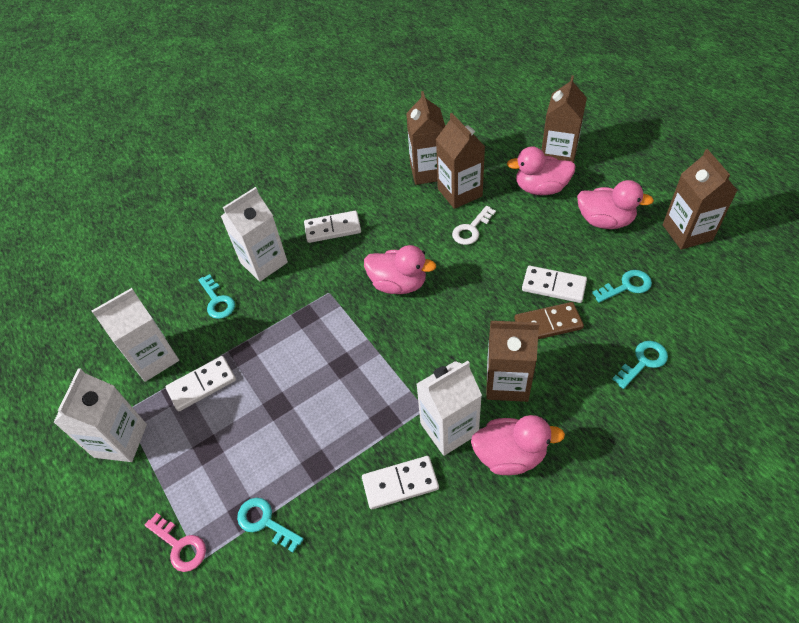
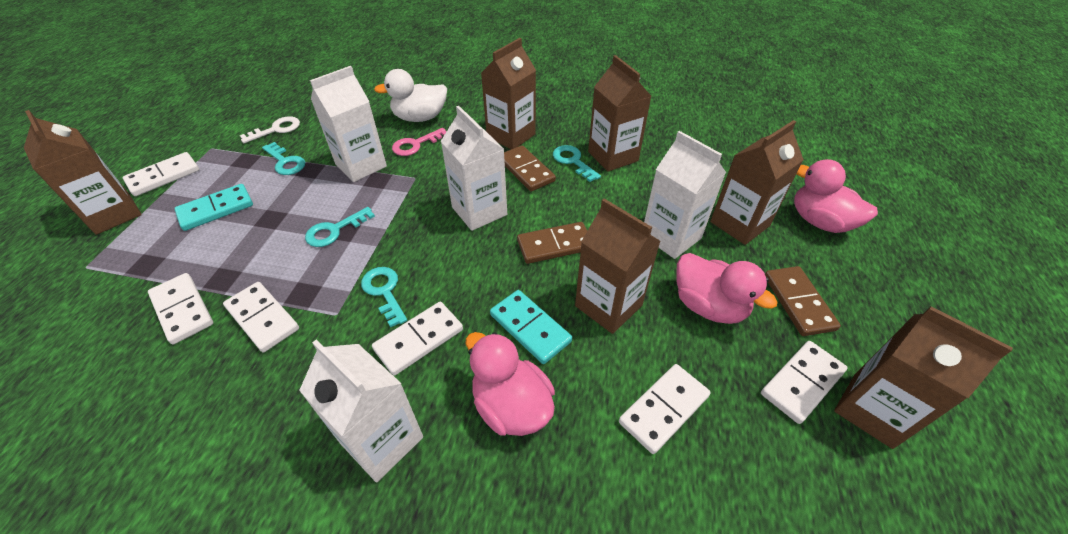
brown carton: [406,91,445,185] [436,113,485,209] [486,321,539,402] [542,75,587,163] [663,149,737,250] = 5 -> [24,110,142,235] [481,38,536,149] [575,198,661,334] [588,55,651,172] [710,120,804,245] [834,306,1013,449] = 6
brown domino: [514,302,584,339] = 1 -> [504,145,556,192] [517,222,587,264] [765,266,841,336] = 3
pink duck: [364,245,436,294] [471,415,565,475] [507,146,576,195] [577,180,654,229] = 4 -> [466,332,555,436] [676,253,778,324] [794,159,878,233] = 3
turquoise domino: none = 0 -> [174,184,253,231] [490,290,572,364] = 2
white domino: [166,356,236,411] [304,211,361,243] [362,456,439,509] [522,266,587,303] = 4 -> [123,152,199,196] [148,273,213,344] [223,282,299,352] [372,302,463,376] [619,364,711,454] [761,341,847,424] = 6
white duck: none = 0 -> [374,69,447,122] = 1

